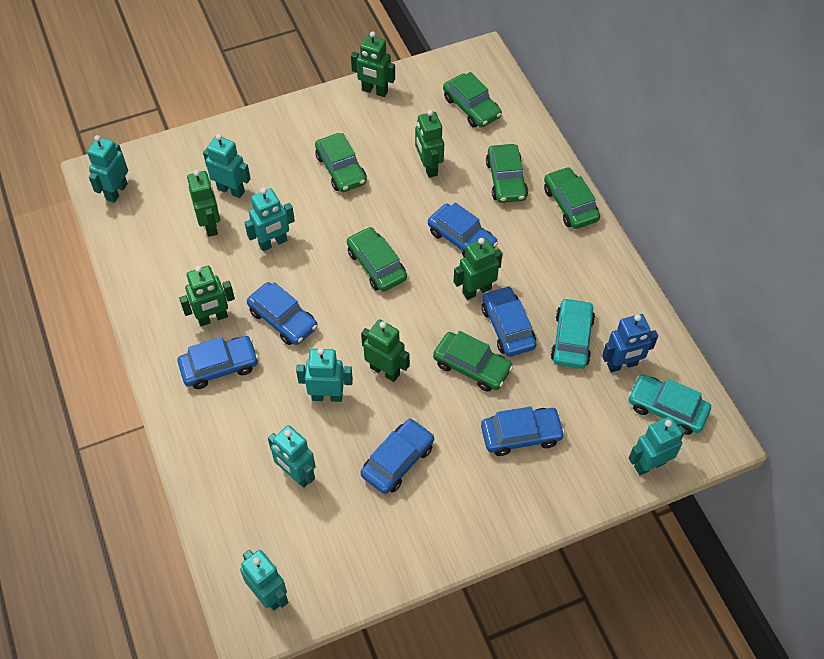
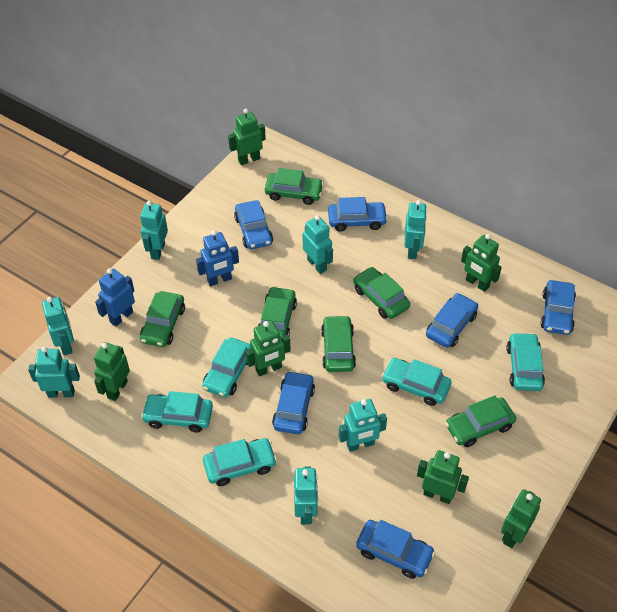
blue robot: [602,314,658,372] = 1 -> [95,268,135,327] [196,230,239,286] = 2
turquoise car: [551,298,595,369] [628,374,711,435] = 2 -> [141,391,213,432] [202,338,251,398] [203,438,277,486] [382,358,452,406] [506,332,545,391] = 5

